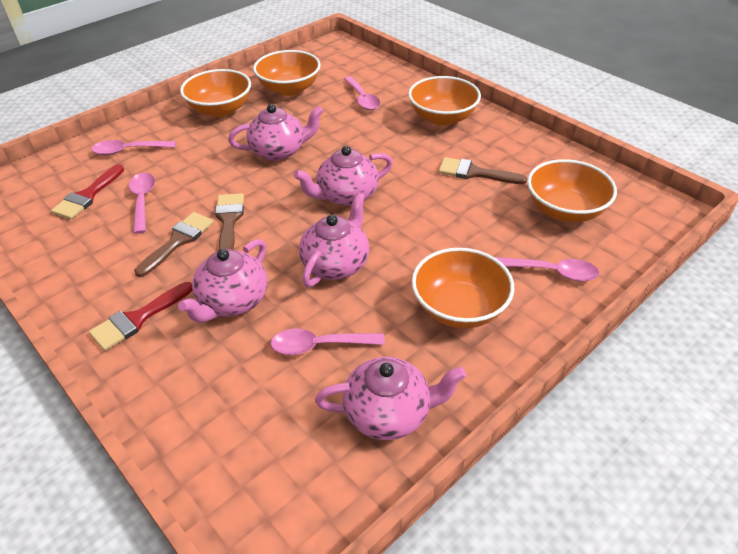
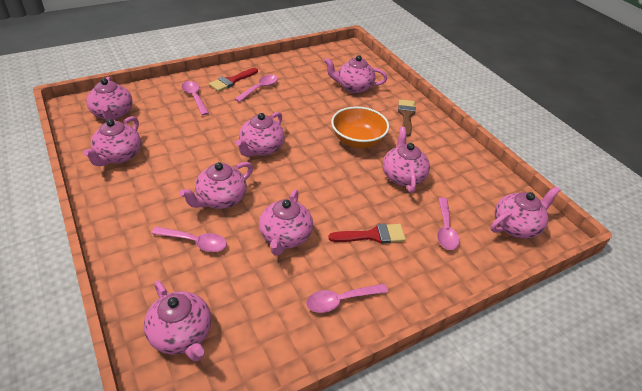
brown brush: [134,212,214,277] [215,193,244,250] [439,157,527,184] = 3 -> [398,99,416,136] = 1
orange bowl: [180,69,251,117] [253,50,321,96] [408,76,481,126] [412,248,514,328] [527,159,617,222] = 5 -> [331,106,389,148] = 1
pink teapot: [178,239,268,323] [228,104,324,161] [294,146,393,206] [299,192,369,287] [315,357,466,440] = 5 -> [83,116,141,166] [86,77,133,121] [144,280,211,362] [180,162,253,209] [236,112,284,157] [259,190,313,256] [324,55,388,93] [383,127,430,193] [491,186,560,239] = 9

